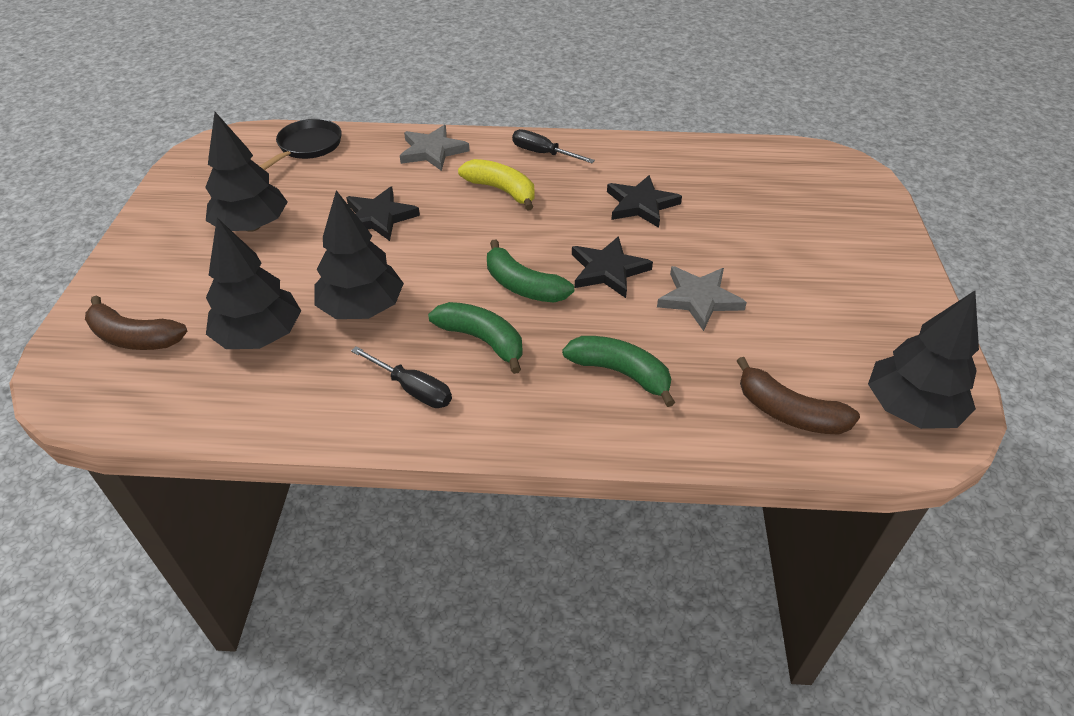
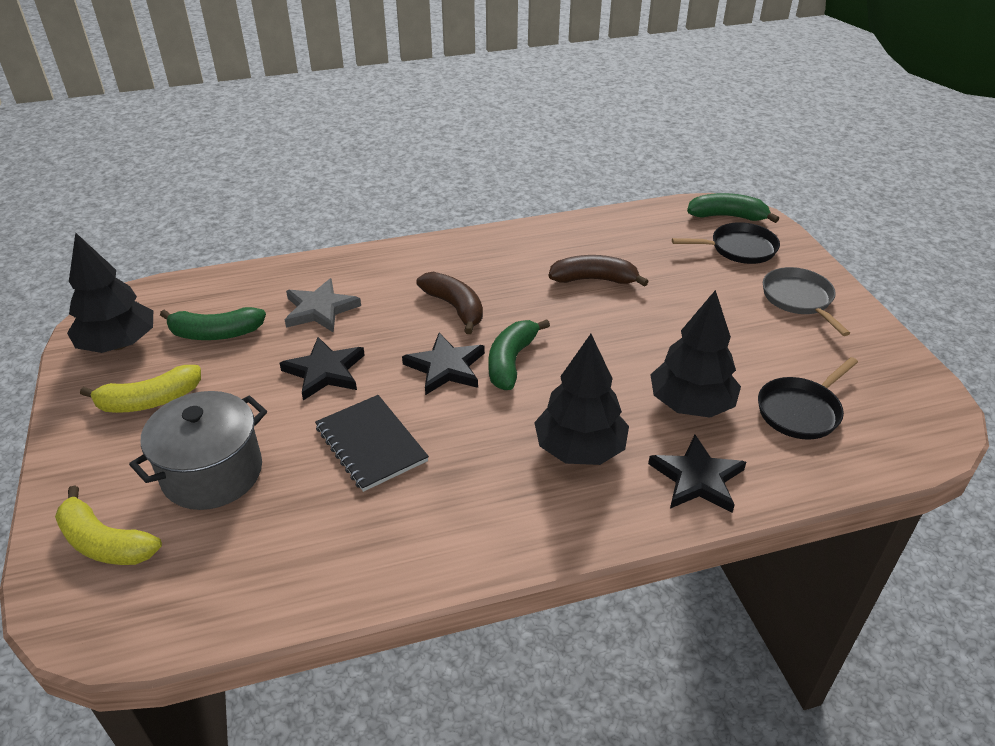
black notebook: none = 0 -> [315,395,429,492] = 1
black pan: [260,119,342,170] = 1 -> [672,222,780,264] [758,357,858,440] = 2
black screwdriver: [351,346,452,408] [512,129,595,163] = 2 -> none = 0
black tree: [205,112,287,232] [206,218,301,349] [314,190,404,319] [868,291,979,429] = 4 -> [67,233,153,353] [534,334,629,465] [650,290,741,418] = 3
grey pan: none = 0 -> [763,267,850,336] = 1
grey pot: none = 0 -> [129,391,267,510] = 1
grey star: [400,125,469,171] [657,266,747,331] = 2 -> [285,278,361,332] = 1
yellow banana: [458,159,535,211] = 1 -> [55,485,162,565] [80,365,201,413] = 2

